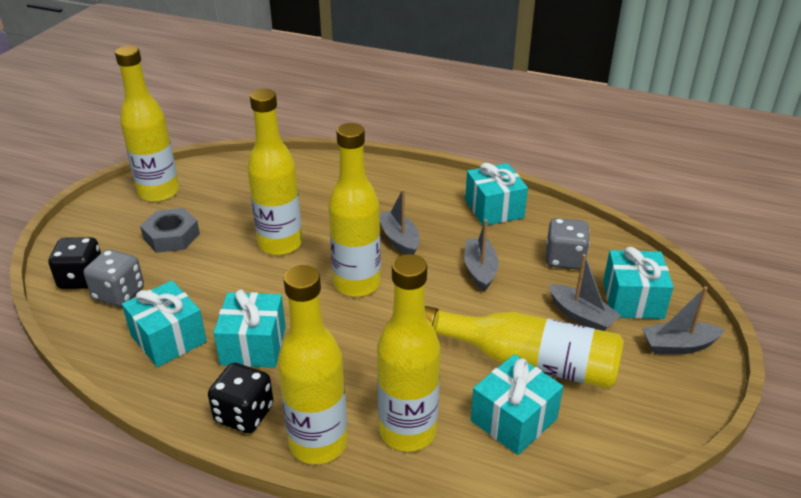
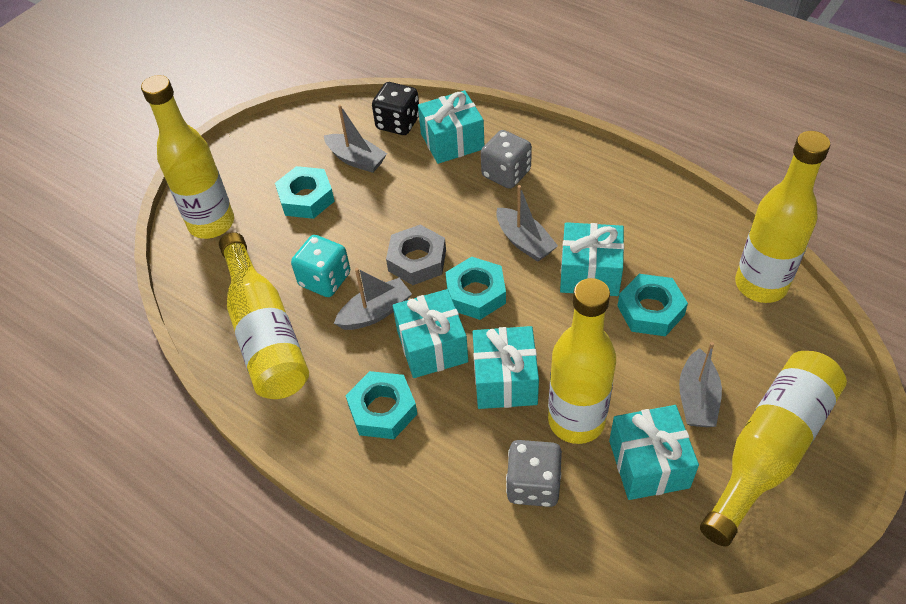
black dice: [48,237,101,289] [208,363,274,433] = 2 -> [372,82,419,135] = 1
turquoise dice: none = 0 -> [291,235,350,297] = 1
turquoise nut: none = 0 -> [275,166,335,219] [346,371,417,439] [445,257,506,320] [618,274,688,336] = 4
yellow bottle: [115,46,179,202] [247,89,302,255] [278,265,348,464] [328,123,381,297] [377,254,440,452] [425,306,624,389] = 6 -> [141,75,234,239] [219,232,309,399] [548,278,616,444] [700,351,847,546] [735,131,830,303] = 5

